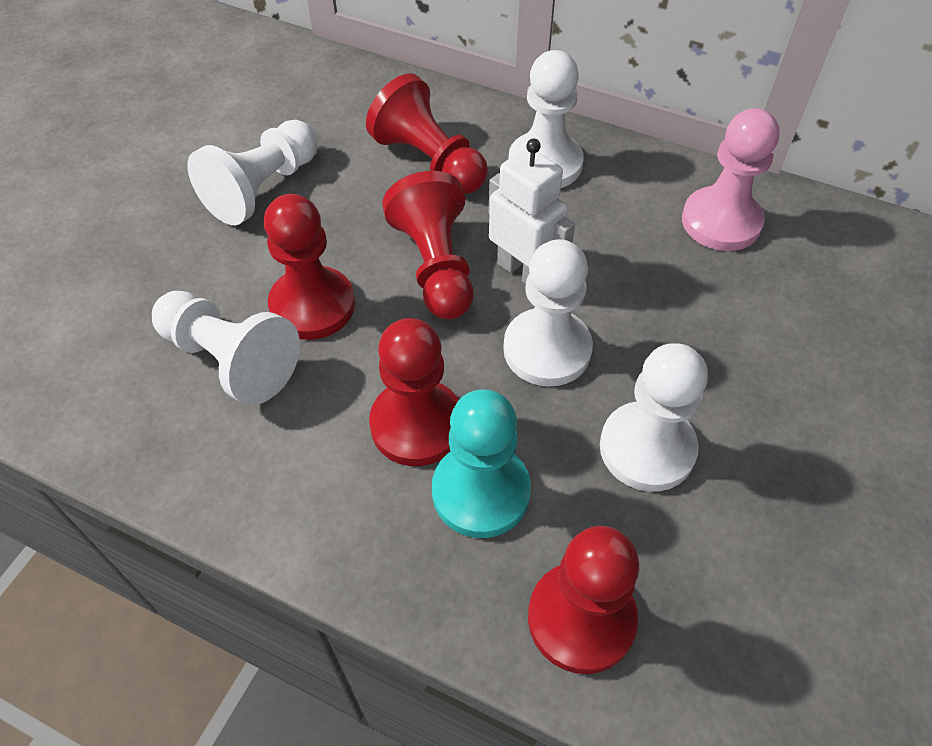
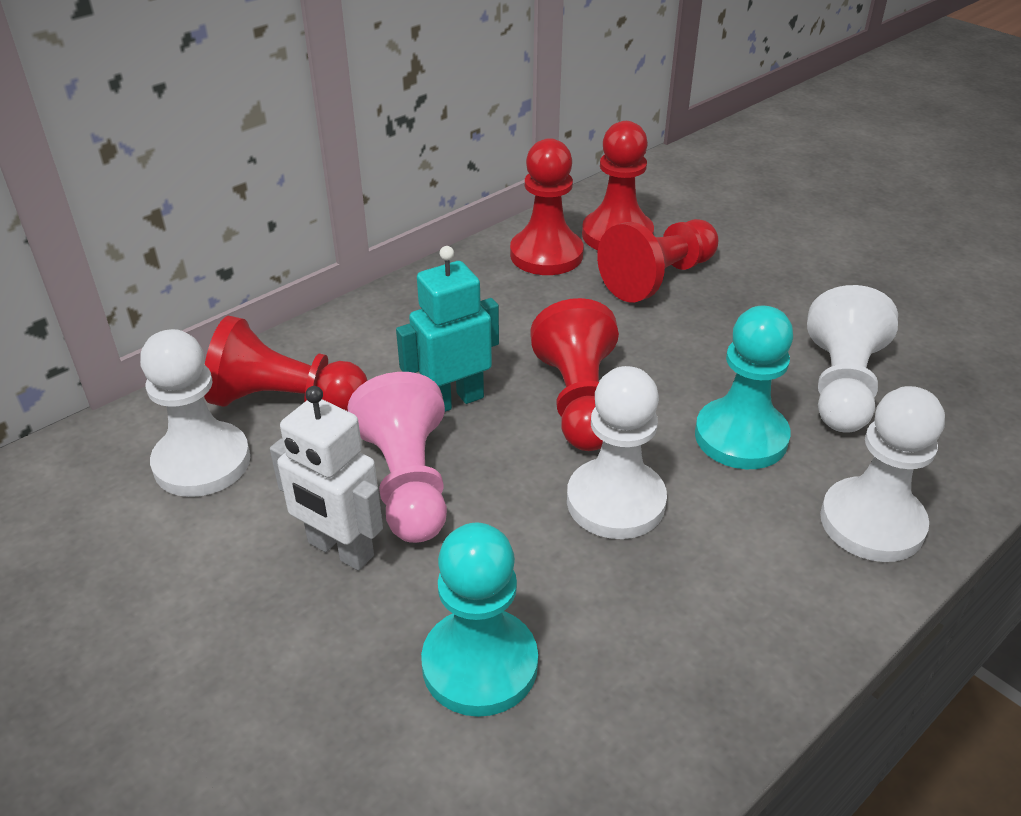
turquoise pawn: [432,389,531,538] = 1 -> [421,523,538,717] [695,306,793,469] = 2
turquoise robot: none = 0 -> [396,246,499,412] = 1
white pawn: [152,291,300,405] [187,120,318,225] [503,239,593,387] [509,50,584,188] [600,344,708,492] = 5 -> [140,329,250,497] [567,366,667,539] [807,285,898,433] [820,386,945,562] = 4

